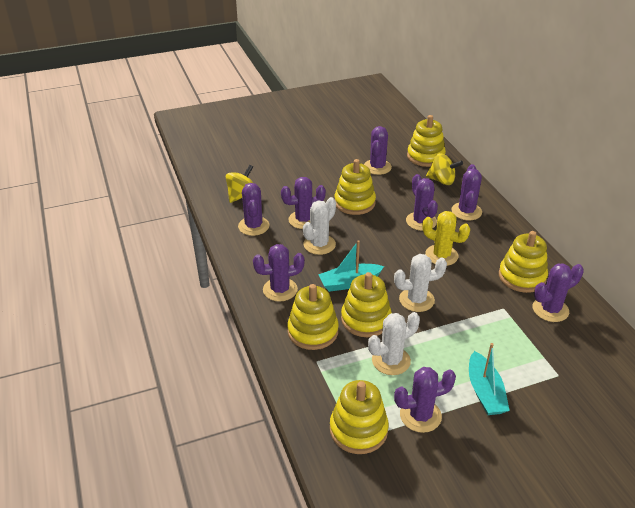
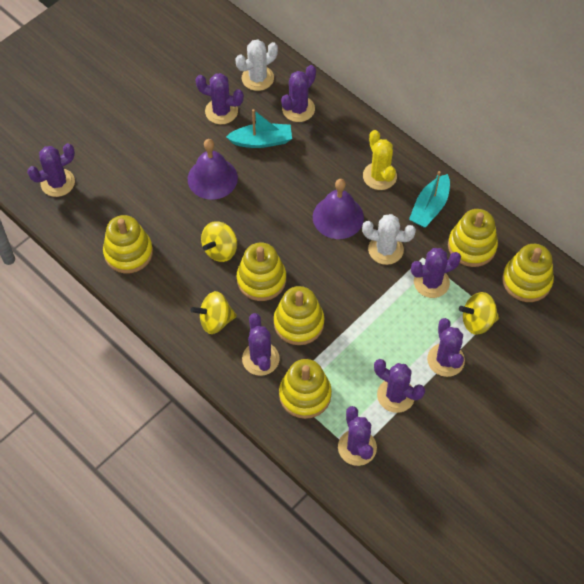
purple bell: none = 0 -> [188,139,238,200] [313,179,364,239] = 2
white cactus: [303,197,336,255] [368,312,420,375] [394,254,447,312] = 3 -> [236,39,278,91] [362,214,416,265] = 2
yellow spinning top: [226,165,253,203] [426,153,463,185] = 2 -> [191,291,237,334] [201,221,237,262] [459,292,499,335] = 3

